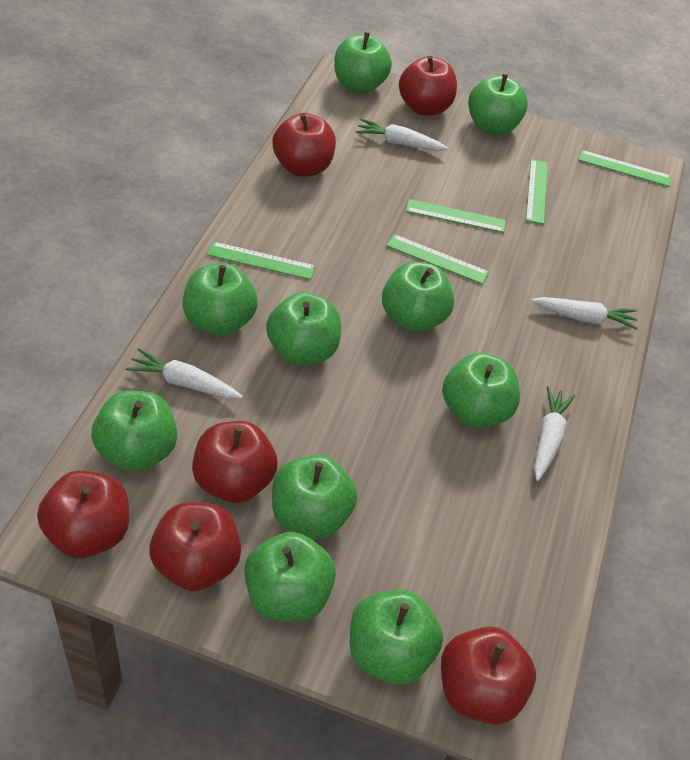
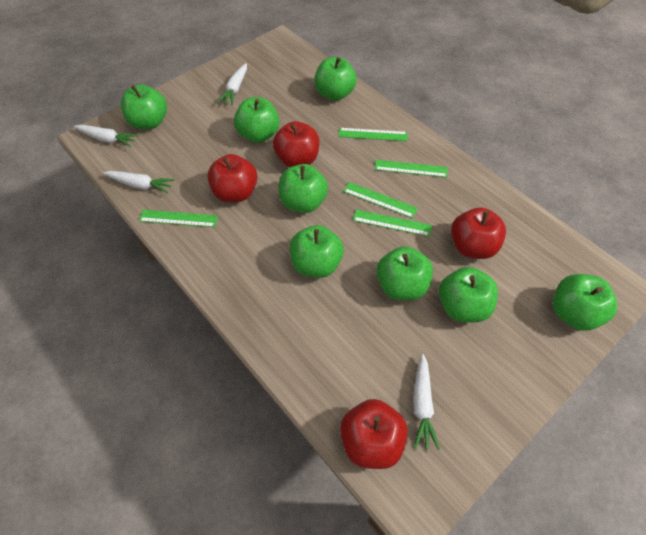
green apple: [92,391,177,472] [182,264,258,336] [244,532,336,622] [266,292,341,365] [272,455,357,539] [334,32,392,93] [350,590,443,684] [382,262,454,332] [442,353,520,428] [468,74,528,135] = 10 -> [121,84,167,130] [234,97,280,143] [279,164,328,213] [290,225,344,278] [314,57,357,101] [376,246,433,300] [439,267,498,323] [553,274,617,331] = 8
red apple: [37,470,129,558] [149,502,241,591] [192,421,278,503] [273,113,336,176] [399,56,457,116] [441,626,536,725] = 6 -> [207,154,257,202] [273,121,320,167] [340,399,408,469] [451,208,506,259] = 4

